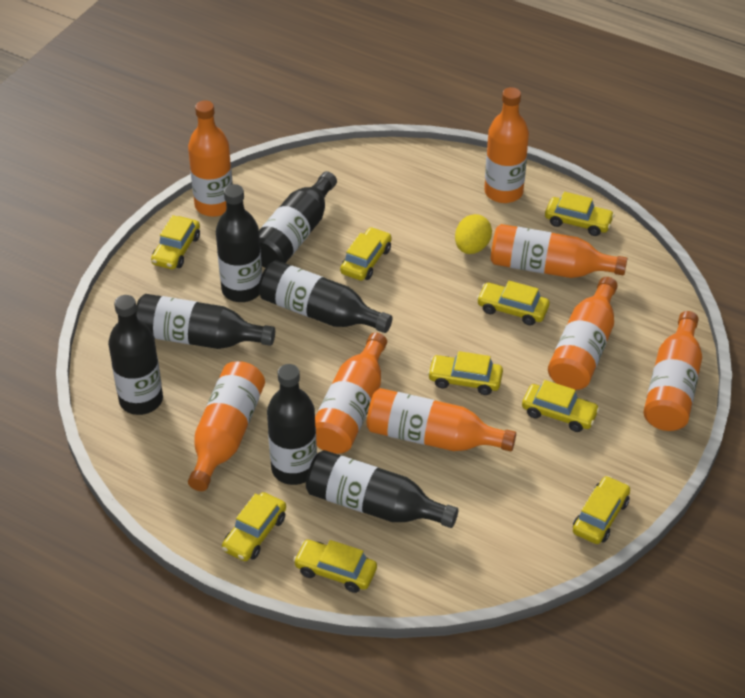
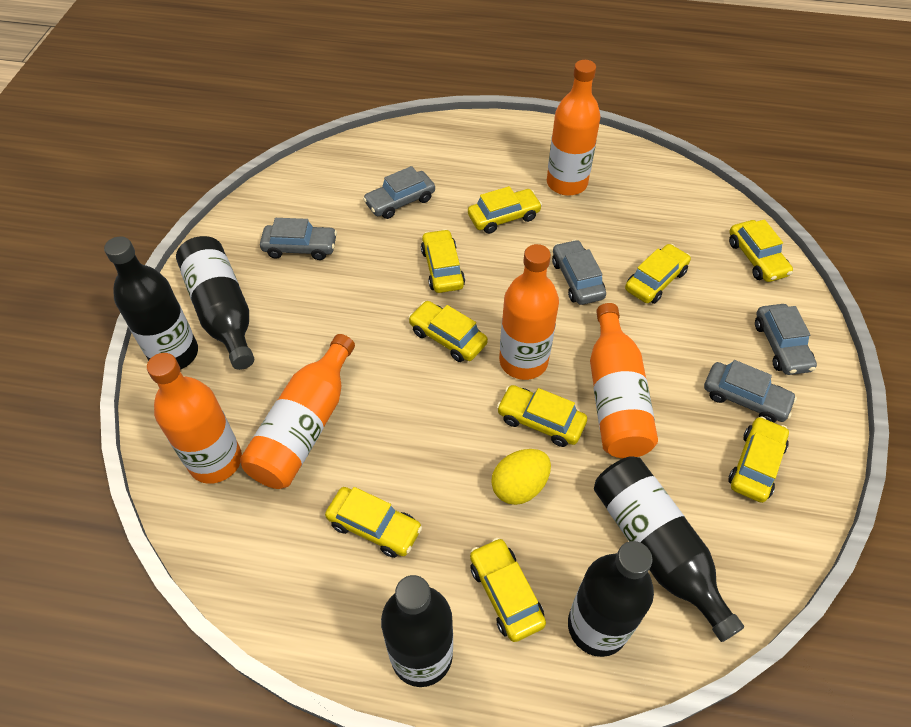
black bottle: [108,295,163,415] [136,294,275,349] [216,184,262,302] [259,171,337,268] [259,260,392,333] [267,364,317,485] [306,450,458,528] = 7 -> [104,236,198,370] [176,236,254,370] [381,575,453,687] [568,541,654,657] [594,456,744,642] = 5
grey car: none = 0 -> [260,218,337,260] [363,166,435,219] [552,240,606,305] [704,360,797,423] [755,304,817,375] = 5
orange bottle: [188,100,233,217] [188,361,265,491] [315,332,387,454] [367,388,516,451] [484,87,529,203] [491,224,627,278] [548,277,618,390] [643,311,702,431] = 8 -> [147,353,242,484] [240,334,355,489] [499,244,559,380] [547,60,601,196] [590,303,658,458] = 5

